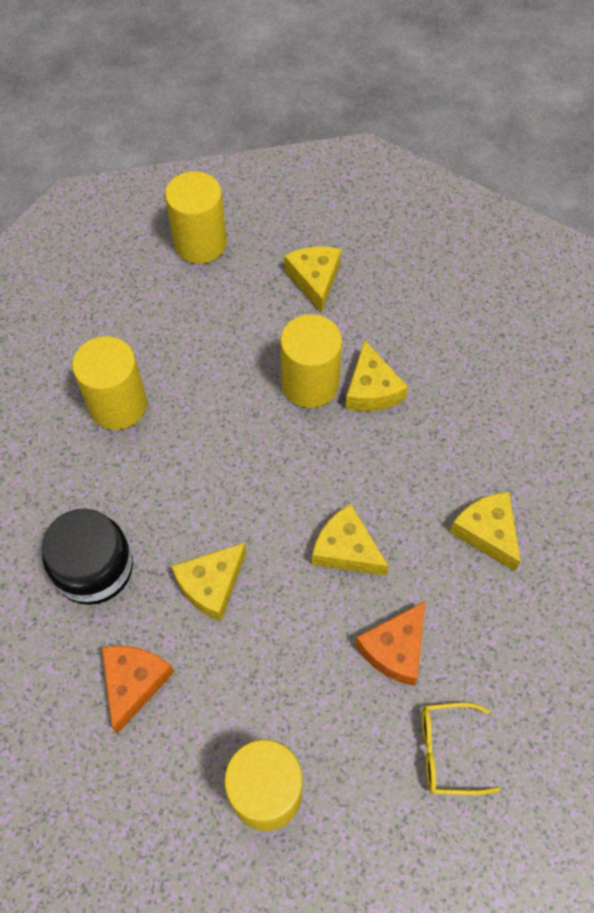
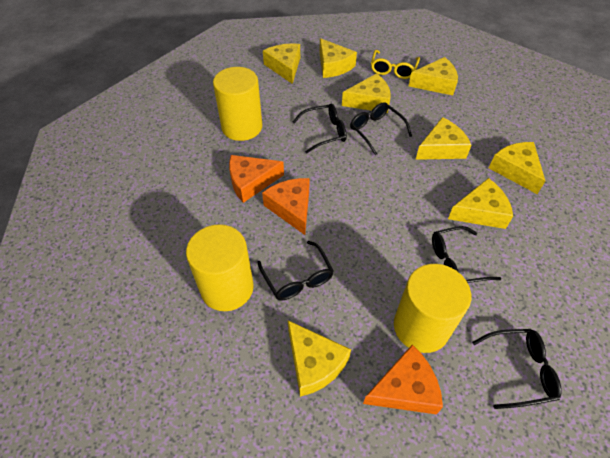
black glasses: none = 0 -> [257,241,334,300] [292,104,347,153] [350,102,412,155] [432,226,501,283] [472,329,562,409] = 5
black jar: [42,509,133,605] = 1 -> none = 0
orange cheese: [102,646,174,734] [355,601,425,686] = 2 -> [229,155,284,203] [262,178,309,235] [363,345,443,415] = 3
yellow cheese: [171,543,247,621] [284,246,341,313] [312,504,389,576] [345,340,408,411] [450,492,521,571] = 5 -> [263,43,300,84] [288,320,351,397] [319,38,357,78] [342,73,391,113] [409,57,458,95] [416,117,471,160] [448,178,513,229] [489,142,545,194] = 8
yellow cylinder: [72,336,147,430] [165,171,227,264] [224,740,302,831] [280,314,342,408] = 4 -> [186,224,254,311] [213,67,262,141] [394,264,471,353] = 3

